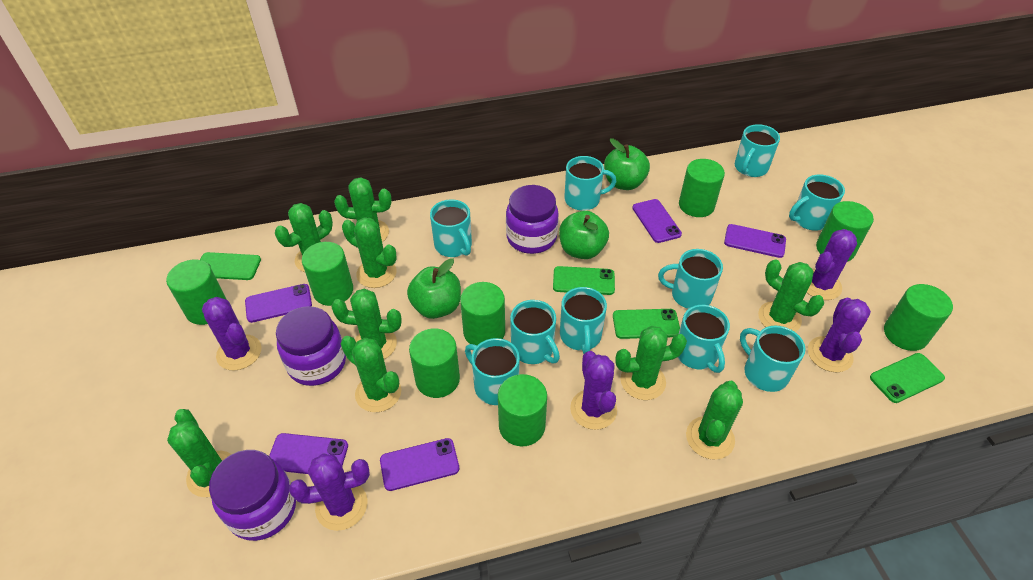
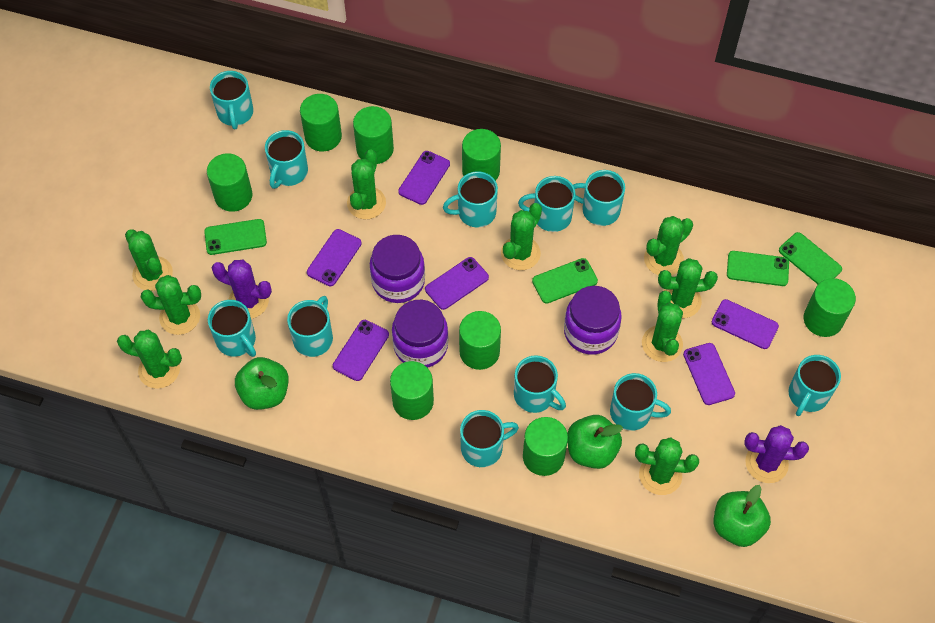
purple cactus: [202,297,262,371] [289,453,370,531] [570,351,617,430] [806,229,857,300] [808,298,871,372] = 5 -> [212,260,272,319] [745,425,809,483] = 2
purple phone: [245,284,312,323] [269,433,348,474] [380,438,459,491] [632,199,682,243] [724,224,786,258] = 5 -> [307,229,362,286] [333,320,389,381] [398,151,450,205] [425,257,489,310] [683,343,735,405] [712,299,779,349] = 6
turquoise mug: [430,199,472,257] [465,338,520,405] [510,300,560,364] [560,287,607,354] [564,156,616,211] [658,249,723,309] [677,305,730,373] [735,124,780,177] [740,325,805,392] [789,174,845,231] = 10 -> [208,300,256,357] [210,71,254,129] [265,130,308,189] [287,296,333,357] [443,171,498,227] [460,410,519,467] [514,355,566,413] [518,176,575,232] [573,170,625,226] [610,373,671,431] [788,355,841,416] = 11

